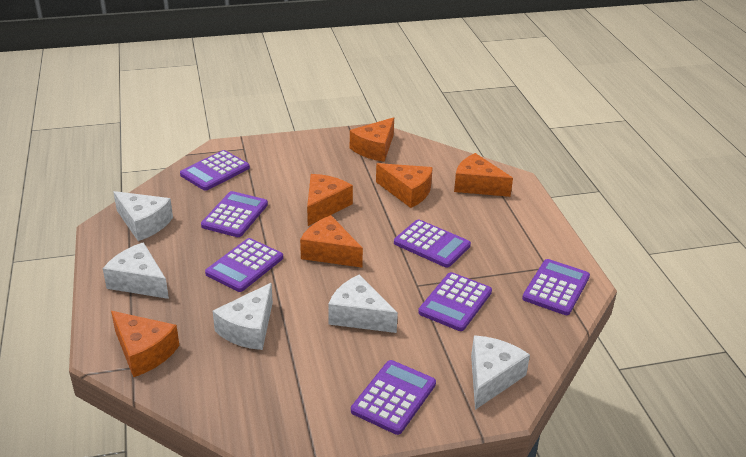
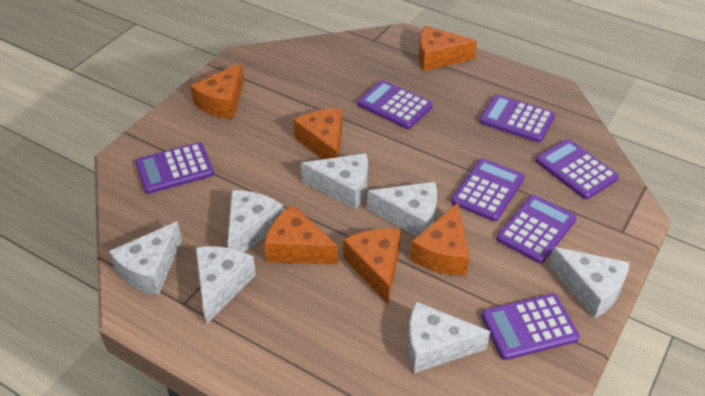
white cheese: [103,242,169,299] [113,191,173,241] [213,283,273,350] [328,274,398,333] [471,335,530,410] = 5 -> [109,221,182,296] [196,246,256,324] [228,190,283,252] [301,153,368,210] [367,182,437,236] [408,301,490,373] [549,247,630,319] = 7

